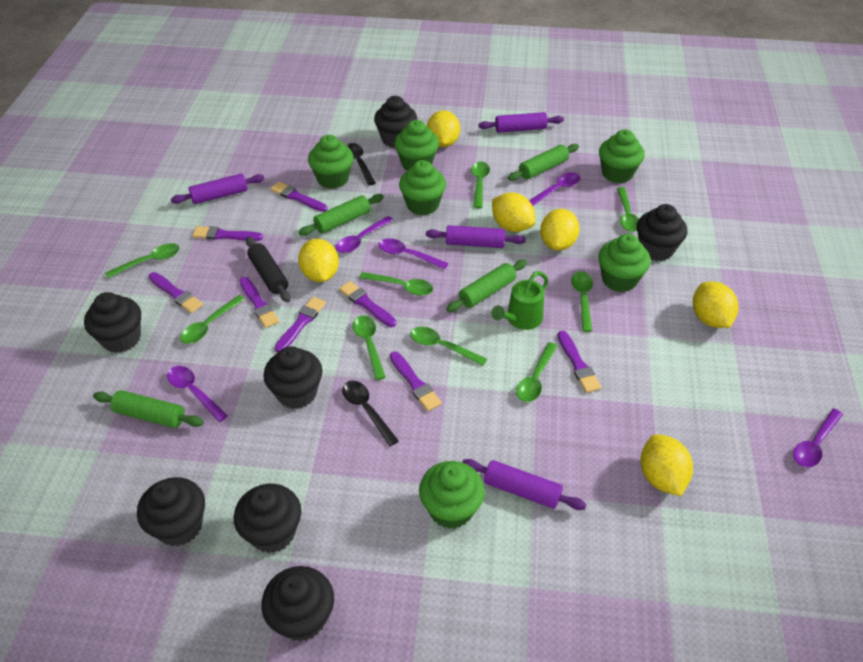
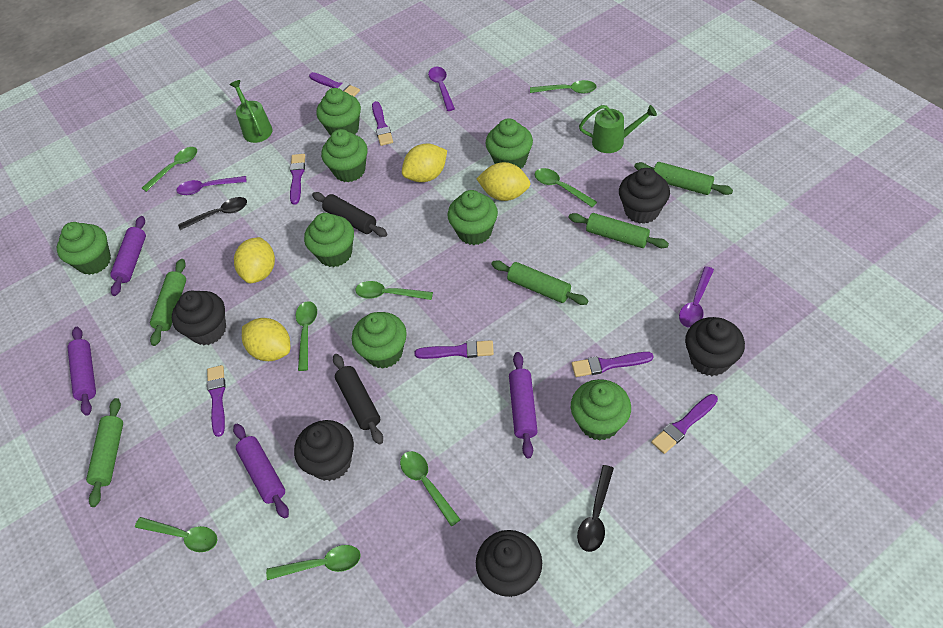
black cupcake: [84,292,141,353] [137,477,205,546] [234,484,301,553] [261,566,334,642] [263,346,323,409] [374,96,417,148] [637,204,687,261] = 7 -> [172,291,226,345] [294,420,354,481] [476,530,542,597] [619,168,670,224] [685,317,745,376] = 5
black rolling pin: [246,236,291,302] = 1 -> [312,192,387,237] [333,354,383,445] = 2
green cupcake: [308,135,354,189] [394,120,439,171] [399,160,446,216] [419,461,485,529] [598,234,651,292] [599,129,645,183] = 6 -> [57,222,111,275] [304,213,354,267] [316,88,361,135] [321,129,368,182] [352,312,407,369] [448,190,498,245] [485,118,533,169] [571,379,631,441] = 8
green rolling pin: [93,390,204,428] [299,194,384,236] [446,260,527,312] [508,144,579,181] = 4 -> [86,398,123,507] [150,259,186,346] [491,260,588,305] [568,213,669,248] [634,162,733,195] = 5
green spoon: [105,243,180,279] [180,295,245,344] [353,315,386,380] [359,272,433,296] [410,326,487,366] [471,162,490,208] [516,342,557,402] [571,271,593,332] [617,187,639,232] = 9 -> [135,517,218,552] [142,147,197,192] [266,545,361,580] [296,301,317,371] [355,281,433,300] [400,451,461,526] [530,80,597,94] [535,168,597,207] = 8
green watering can: [491,271,549,330] = 1 -> [230,80,273,143] [579,105,657,153] = 2
purple brush: [149,272,203,313] [192,226,263,241] [240,277,280,328] [270,182,328,212] [274,297,326,353] [339,281,397,327] [390,352,442,411] [557,331,601,393] = 8 -> [207,365,226,437] [290,154,305,205] [309,72,360,96] [372,101,393,146] [414,340,494,359] [572,352,654,377] [651,394,718,454] = 7
purple spoon: [167,366,228,422] [336,216,393,253] [378,238,448,269] [529,172,580,206] [793,409,843,468] = 5 -> [176,176,247,195] [428,67,455,111] [679,266,714,328] = 3
yellow lemon: [298,239,339,282] [427,110,460,147] [492,193,535,232] [540,209,580,251] [641,434,693,496] [693,282,738,328] = 6 -> [234,237,275,283] [242,318,290,361] [402,144,447,182] [476,162,531,201] = 4

